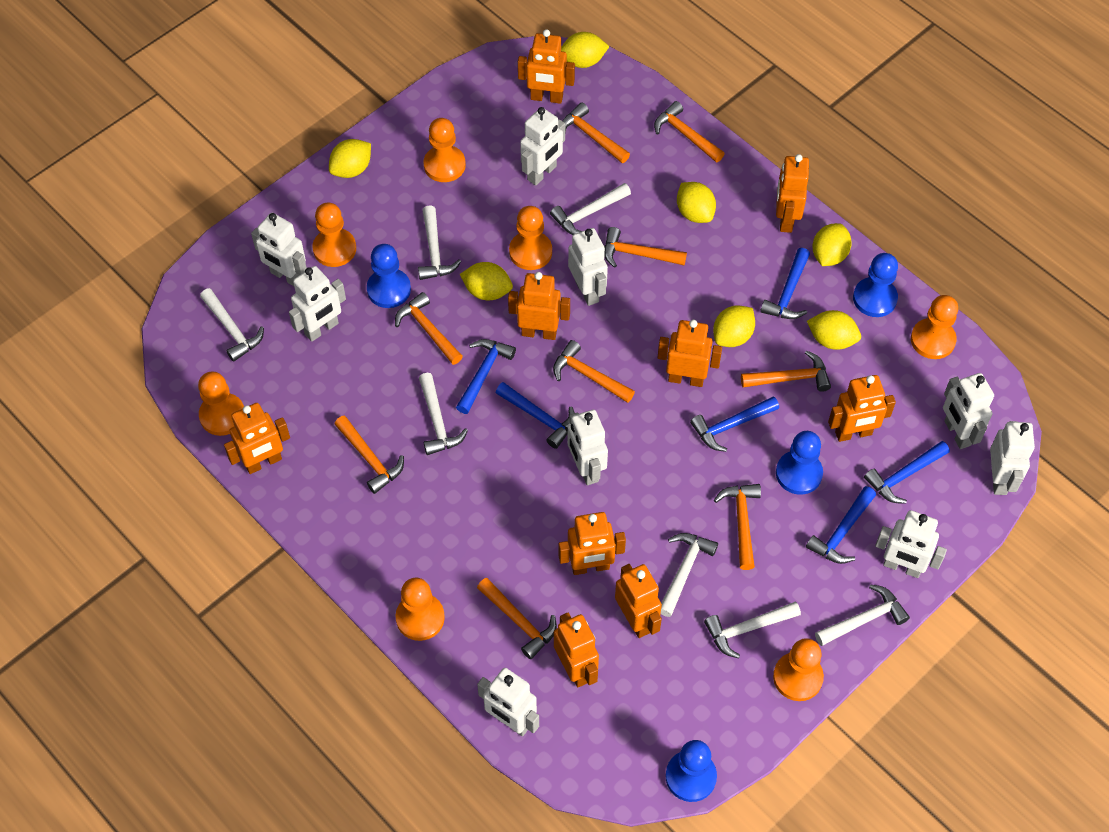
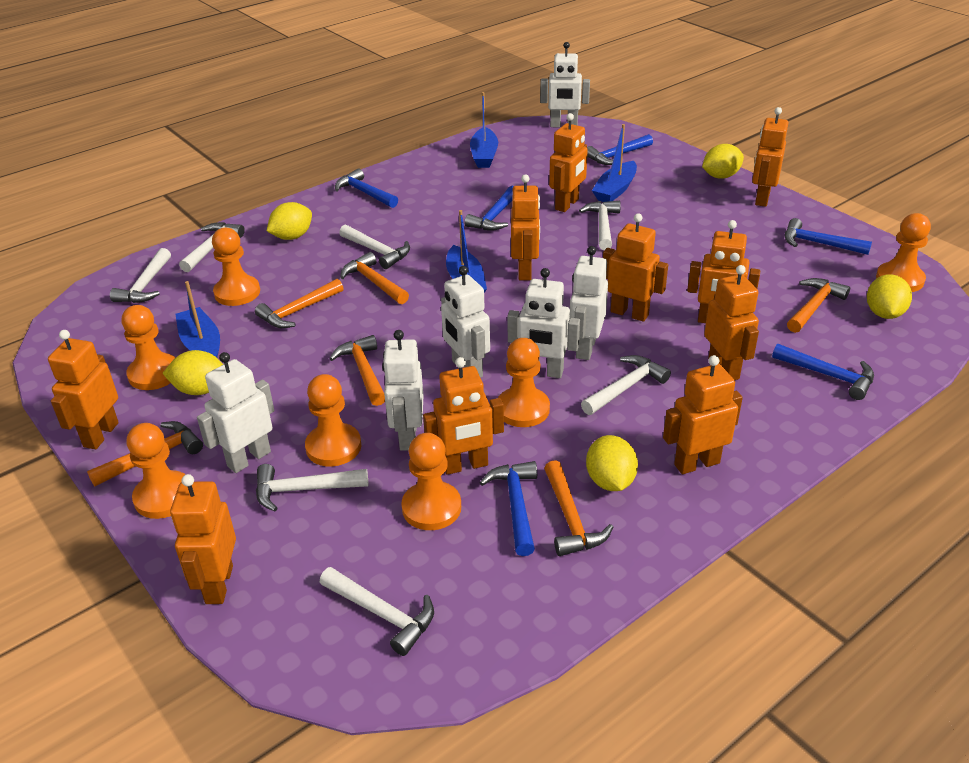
blue boat: none = 0 -> [175,281,220,357] [446,210,487,293] [470,92,498,168] [592,124,637,202] = 4
blue pawn: [367,244,411,308] [665,740,717,802] [776,431,823,495] [853,253,898,317] = 4 -> none = 0
orange hammer: [334,416,404,494] [395,292,463,365] [477,578,557,659] [553,340,635,403] [562,103,630,163] [604,227,687,268] [654,101,725,162] [714,484,761,570] [741,350,831,392] = 9 -> [87,421,203,486] [255,279,343,328] [329,335,385,406] [340,252,409,304] [544,460,613,556] [787,278,850,333] = 6
orange robot: [224,403,290,474] [508,272,570,340] [518,29,575,104] [554,613,599,687] [559,512,626,575] [615,564,662,638] [658,320,722,387] [776,154,809,233] [828,375,896,442] = 9 -> [48,330,119,449] [170,474,236,604] [423,357,504,475] [511,174,540,280] [549,113,588,212] [603,213,668,322] [663,355,743,474] [687,220,760,323] [704,265,759,380] [752,107,788,207] = 10
white robot: [251,213,307,286] [289,266,346,342] [477,668,539,737] [520,107,565,186] [567,410,608,485] [568,228,608,306] [875,510,947,578] [943,373,994,449] [990,421,1035,495] = 9 -> [197,352,274,473] [382,330,424,451] [441,266,490,378] [507,268,580,378] [540,42,590,127] [570,246,608,360] = 6
yellow lemon: [329,139,371,178] [460,262,513,300] [561,32,609,68] [677,182,716,223] [713,305,755,347] [807,310,861,350] [813,223,852,266] = 7 -> [162,350,223,395] [267,202,312,240] [586,435,638,491] [702,144,744,178] [867,274,912,319] = 5

